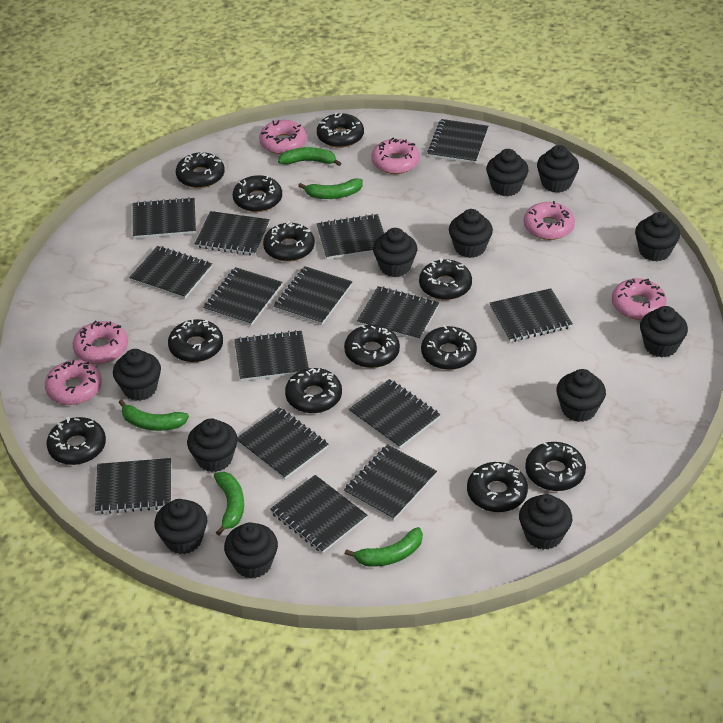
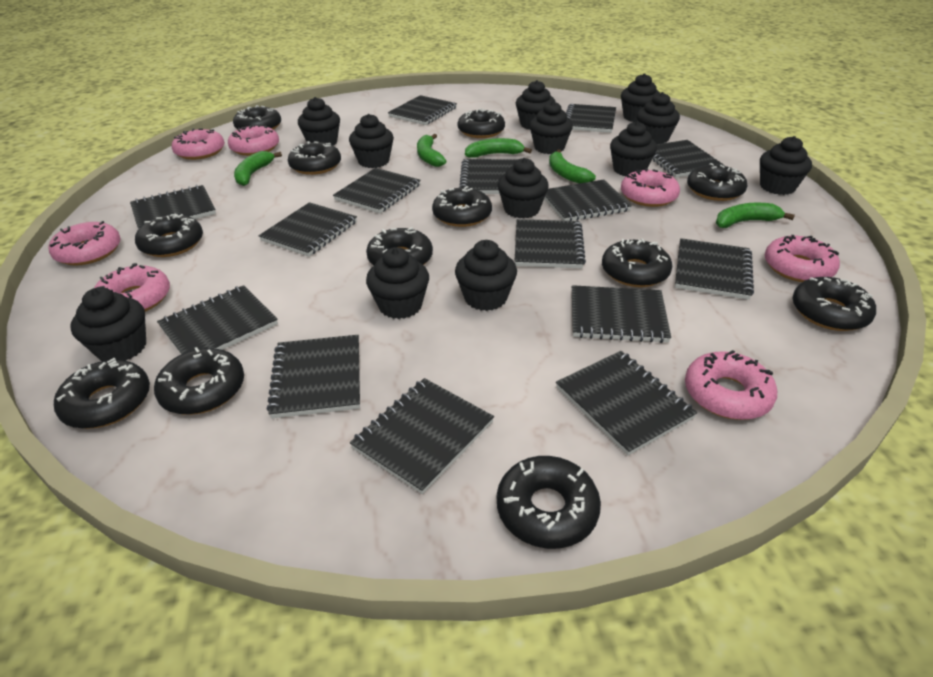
pink donut: [45,360,102,405] [73,321,128,364] [259,120,307,154] [371,138,420,174] [523,201,575,240] [612,278,666,320] = 6 -> [49,221,121,266] [94,263,170,312] [172,128,225,160] [228,124,279,156] [621,168,680,207] [685,350,777,420] [765,235,840,282] = 7

